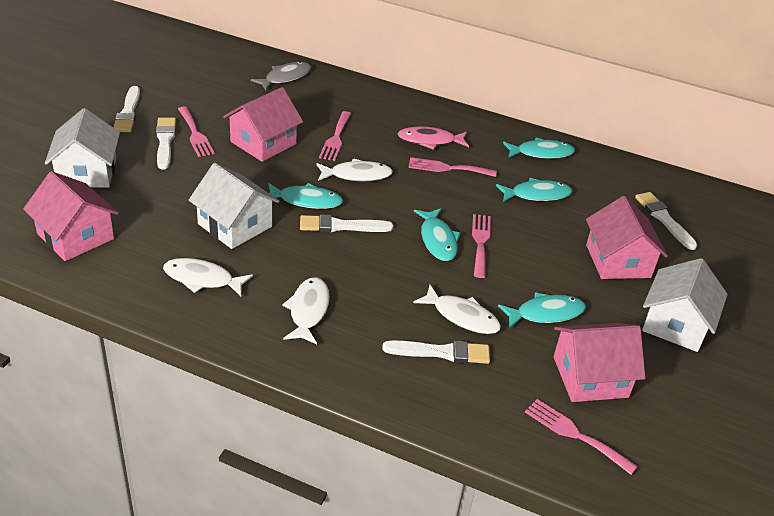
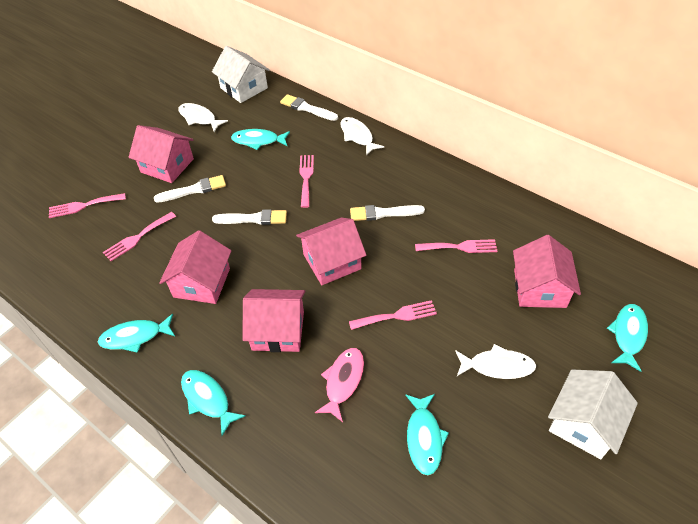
grey fish: [251,61,311,91] = 1 -> none = 0
pink house: [23,171,119,261] [223,87,303,162] [554,323,646,402] [586,196,668,279] = 4 -> [128,125,194,183] [159,230,232,304] [243,289,305,352] [296,218,366,285] [513,235,581,308] = 5
white brush: [113,86,140,132] [156,118,176,170] [300,215,393,232] [382,340,490,364] [635,192,698,250] = 5 -> [154,175,226,203] [212,209,287,225] [280,94,338,121] [350,205,425,221] = 4
white fish: [163,258,253,296] [282,277,330,344] [316,158,393,181] [413,285,501,334] = 4 -> [178,103,228,132] [340,117,384,156] [455,344,536,379] = 3
white house: [45,108,120,188] [189,163,279,249] [642,258,728,352] = 3 -> [212,46,270,103] [548,370,638,459] = 2

